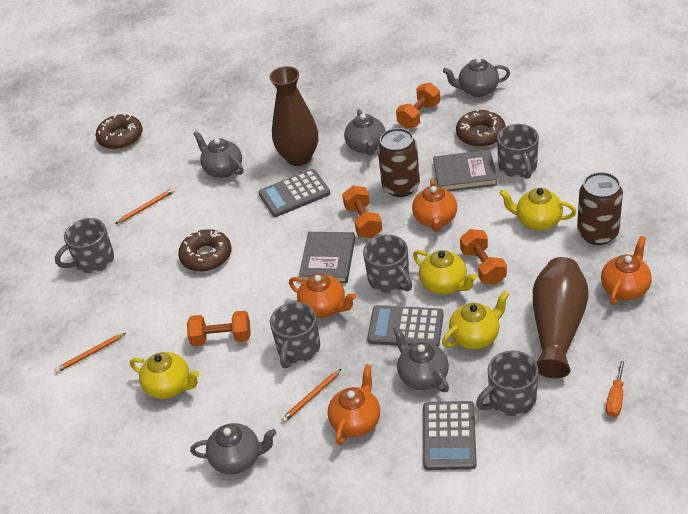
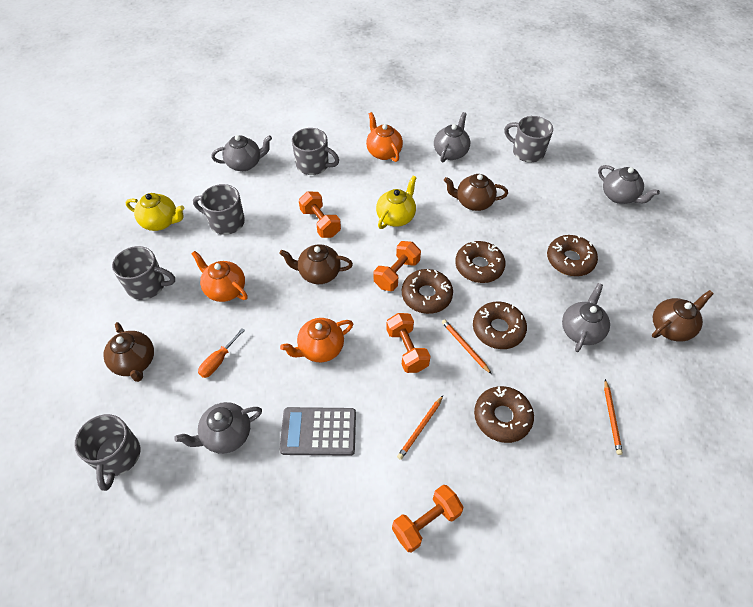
brown can: [378,128,420,197] [577,172,623,245] = 2 -> none = 0
brown donut: [95,114,143,149] [178,229,231,272] [456,109,506,147] = 3 -> [402,269,453,314] [455,241,506,283] [473,302,527,349] [474,386,534,443] [547,235,598,276] = 5
brown teapot: none = 0 -> [103,322,154,382] [279,244,353,284] [444,174,508,211] [652,290,714,341] = 4
brown vase: [269,66,318,166] [533,257,589,378] = 2 -> none = 0
grey book: [299,232,355,283] [433,150,498,191] = 2 -> none = 0
grey calculator: [259,169,330,217] [367,305,444,347] [423,401,477,470] = 3 -> [280,407,356,456] = 1
orange teapot: [289,274,356,318] [328,364,380,445] [412,178,457,232] [601,236,652,305] = 4 -> [191,251,248,302] [280,318,353,362] [366,112,403,162] = 3
yellow teapot: [130,352,199,399] [413,250,477,294] [442,291,509,349] [499,188,576,231] = 4 -> [126,193,184,231] [376,176,417,229] = 2

